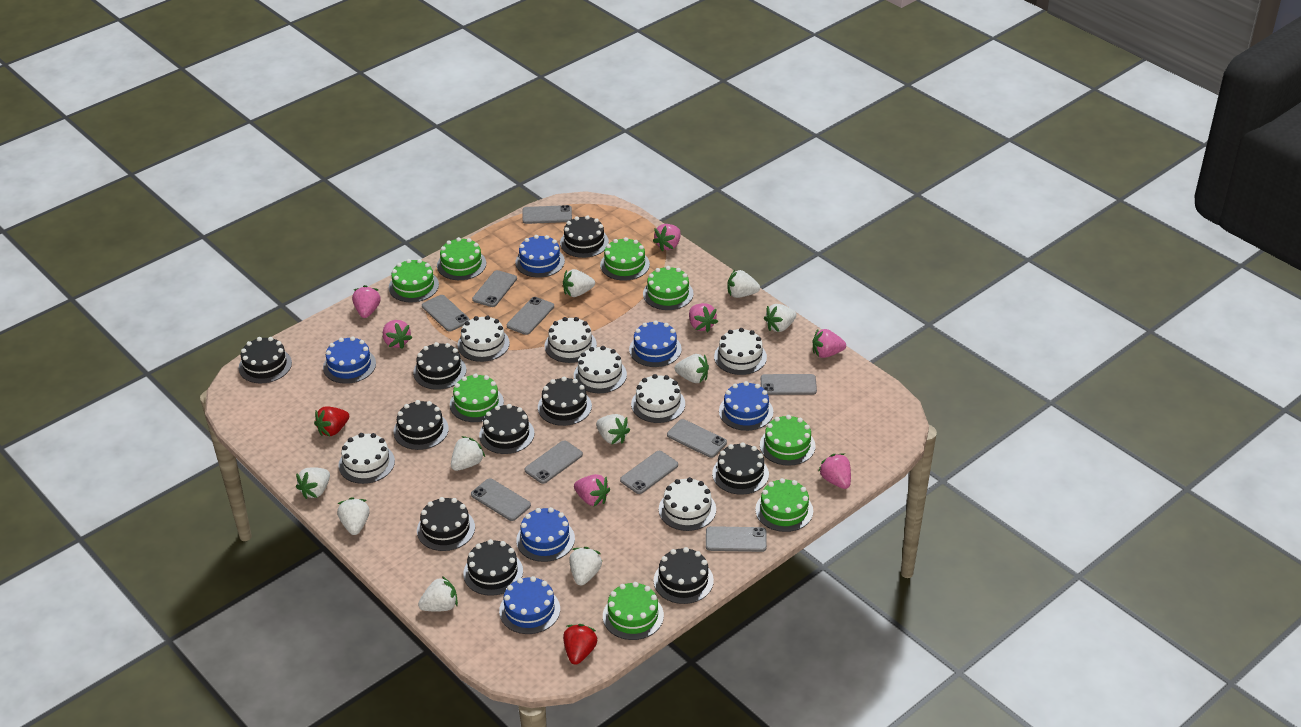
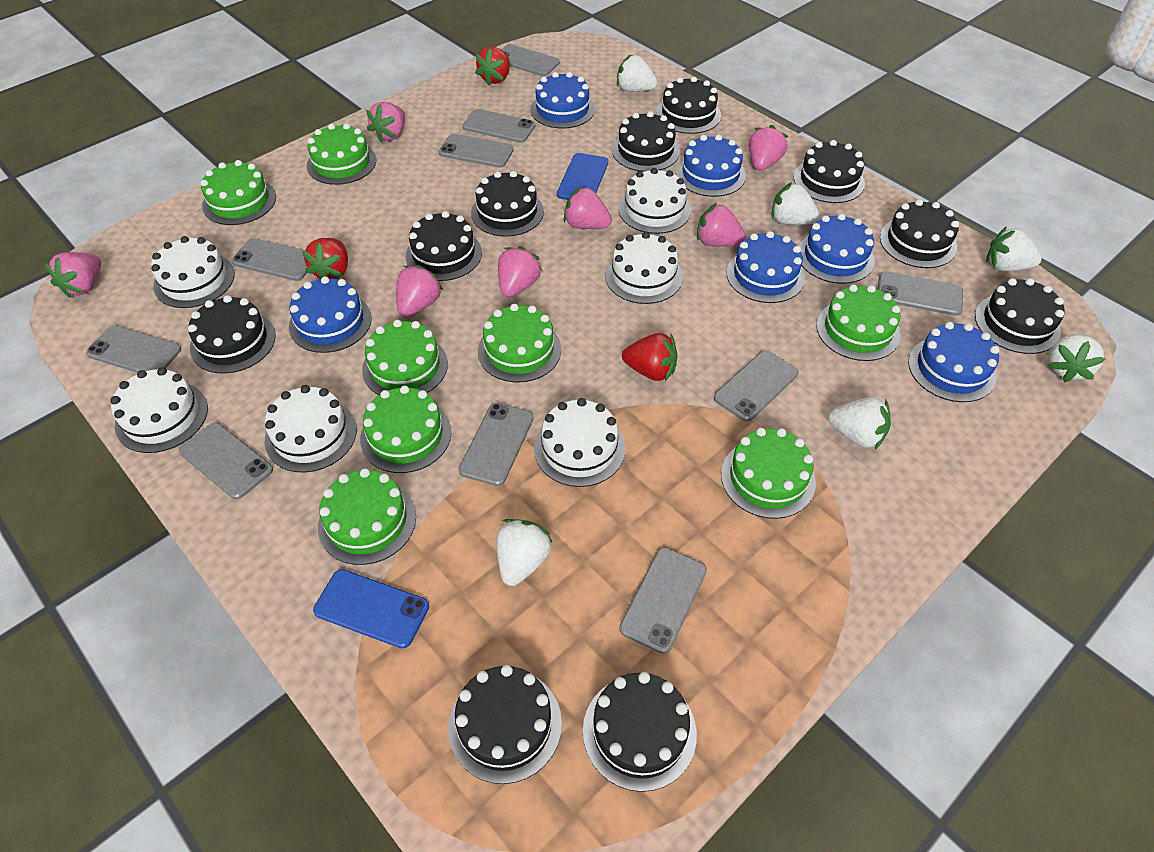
blue phone: none = 0 -> [313,569,429,648] [557,153,608,200] = 2
red strawberry: [314,406,349,436] [563,624,597,665] = 2 -> [302,238,348,279] [475,47,510,85] [622,333,678,381] = 3
white cake: [338,433,395,484] [457,315,510,362] [545,317,597,363] [574,346,627,393] [631,374,685,423] [659,477,716,531] [714,328,767,375] = 7 -> [110,367,208,453] [151,236,235,308] [265,385,357,473] [534,398,625,487] [605,232,683,304] [618,168,691,234] = 6
white strawberry: [296,467,330,499] [337,497,370,535] [418,576,458,612] [451,436,485,471] [563,269,595,297] [569,547,602,586] [596,414,630,444] [675,354,709,383] [727,270,760,298] [764,304,796,332] = 10 -> [496,519,553,586] [617,54,658,92] [771,182,820,225] [828,398,891,450] [986,227,1042,271] [1048,333,1105,382] = 6

